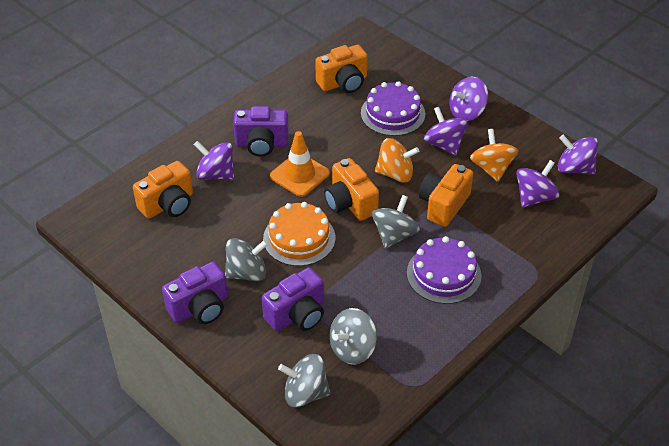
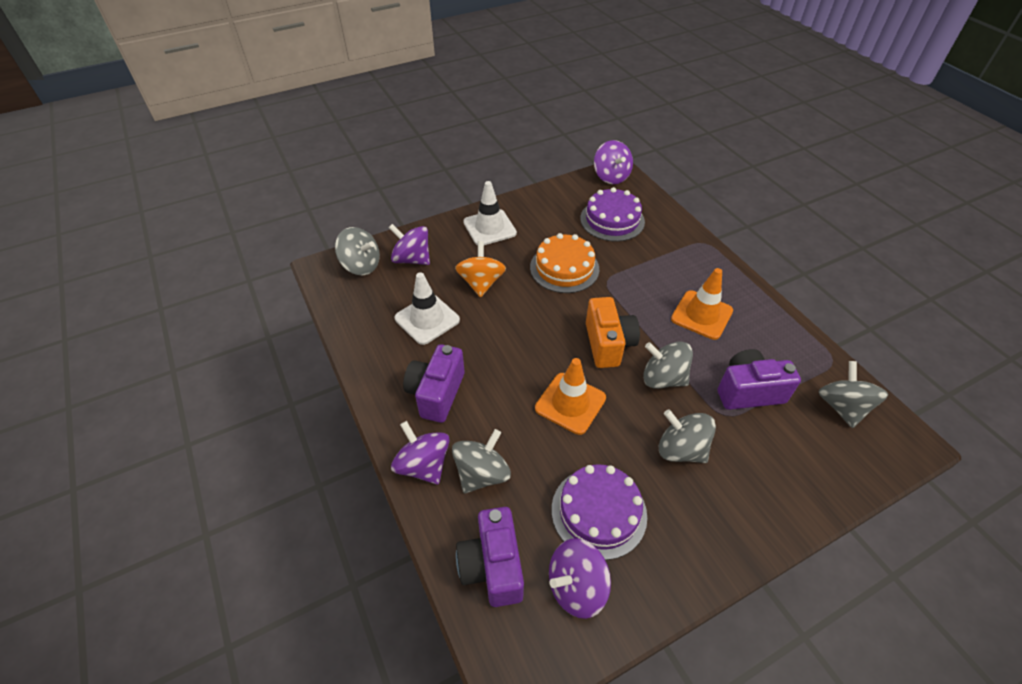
grey spinning top: [225,238,268,281] [278,354,330,407] [330,308,377,365] [372,195,420,249] = 4 -> [335,227,380,275] [452,429,511,493] [643,341,693,389] [659,409,716,463] [819,361,888,428] = 5
orange camera: [133,161,193,219] [315,45,368,93] [324,158,379,221] [419,164,473,227] = 4 -> [586,297,640,368] = 1
orange spinning top: [375,138,419,183] [470,129,518,182] = 2 -> [455,241,506,298] = 1
orange traffic cone: [270,131,330,197] = 1 -> [535,358,606,435] [671,268,733,340] = 2
purple spinning top: [194,141,235,180] [424,107,468,156] [450,77,488,121] [516,160,559,208] [558,135,598,175] = 5 -> [388,224,430,265] [391,421,449,484] [549,538,611,619] [594,140,633,184] = 4
white traffic cone: none = 0 -> [395,272,460,345] [463,181,517,245] = 2

